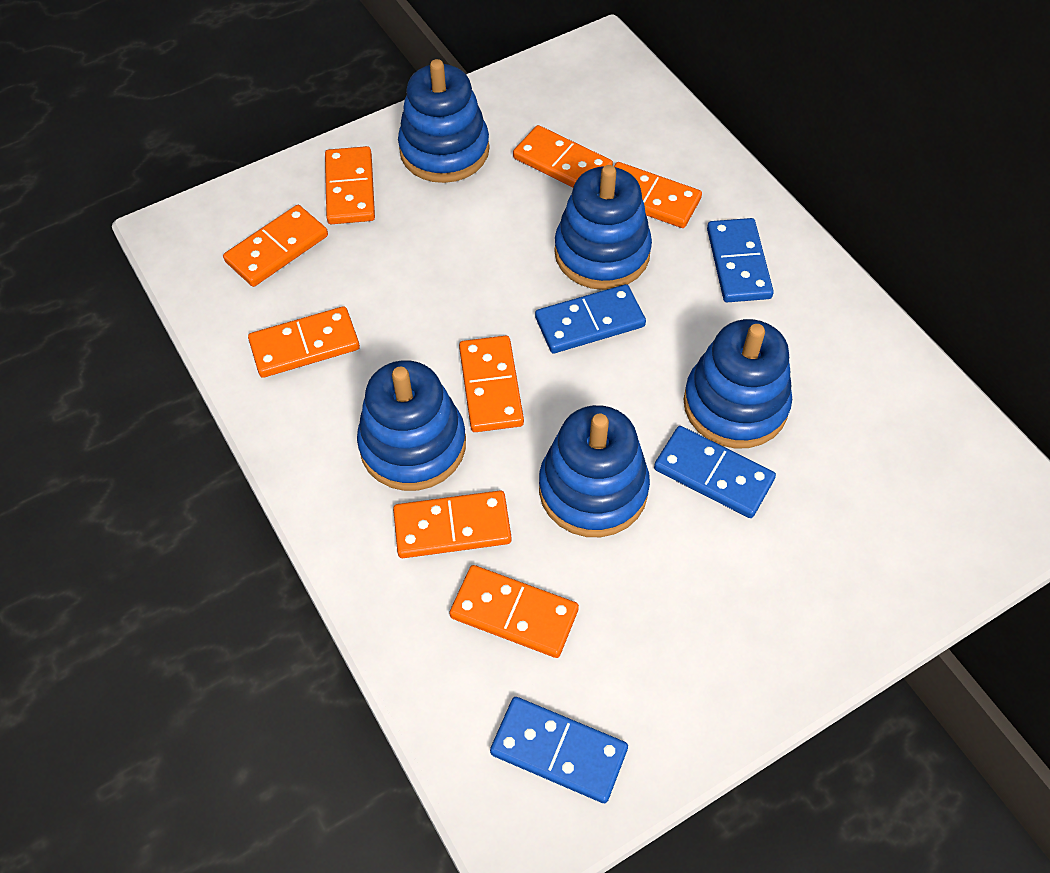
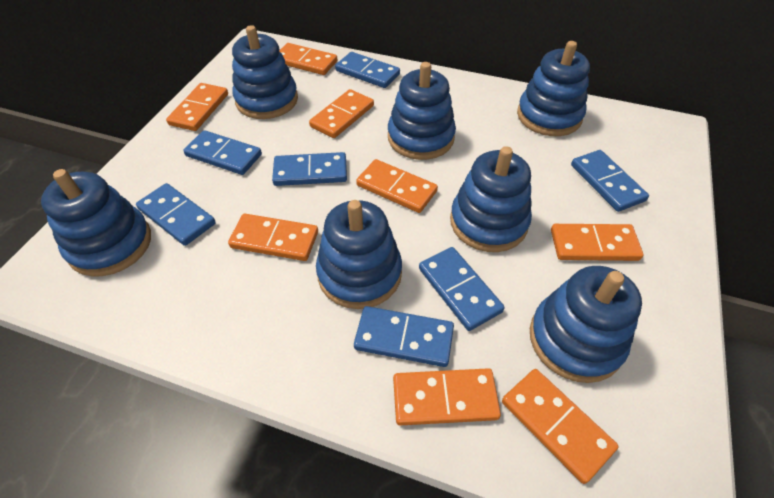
blue domino: [490,697,628,803] [535,284,646,353] [654,426,776,518] [707,218,774,302] = 4 -> [136,183,216,246] [183,130,262,175] [272,152,347,186] [335,52,400,88] [354,306,454,367] [419,247,505,331] [571,150,649,212] = 7
blue stacking toy: [357,360,466,491] [398,59,490,183] [539,405,650,537] [554,165,652,290] [683,319,792,449] = 5 -> [41,169,151,276] [232,25,298,119] [316,200,402,309] [388,62,456,160] [450,146,532,252] [517,41,590,136] [530,266,642,383] = 7

